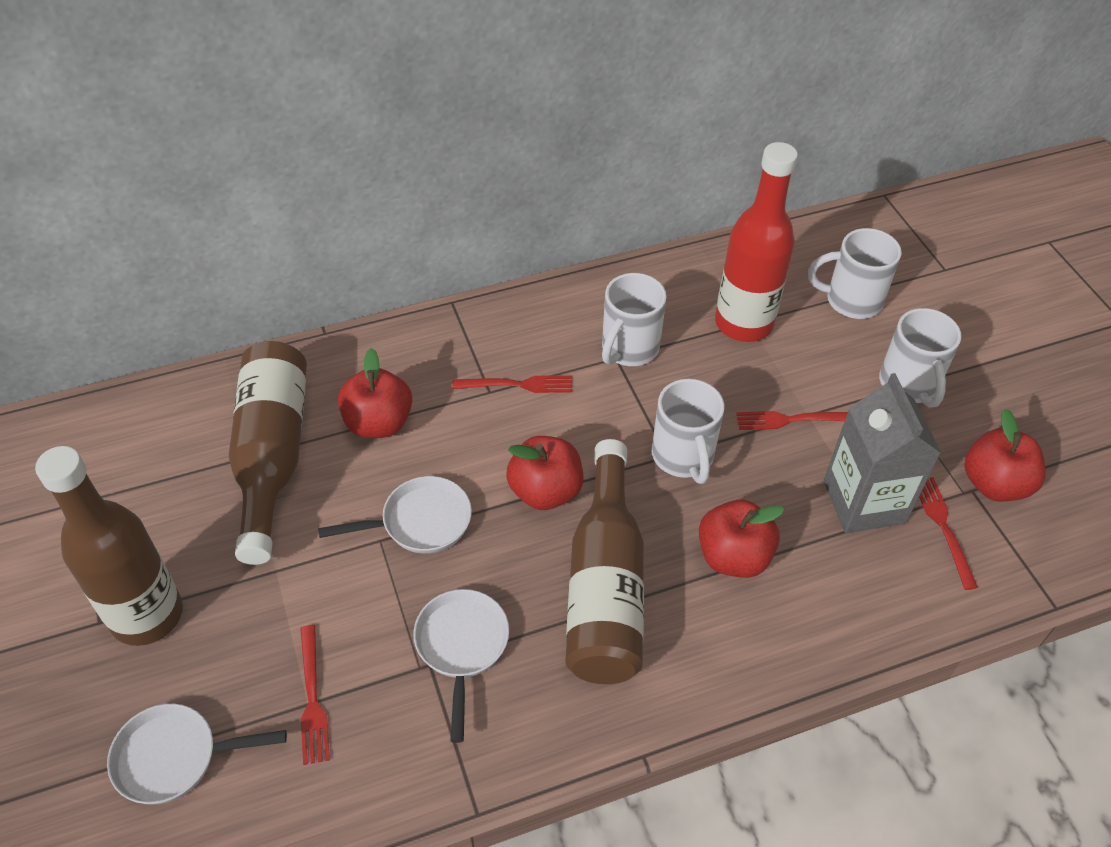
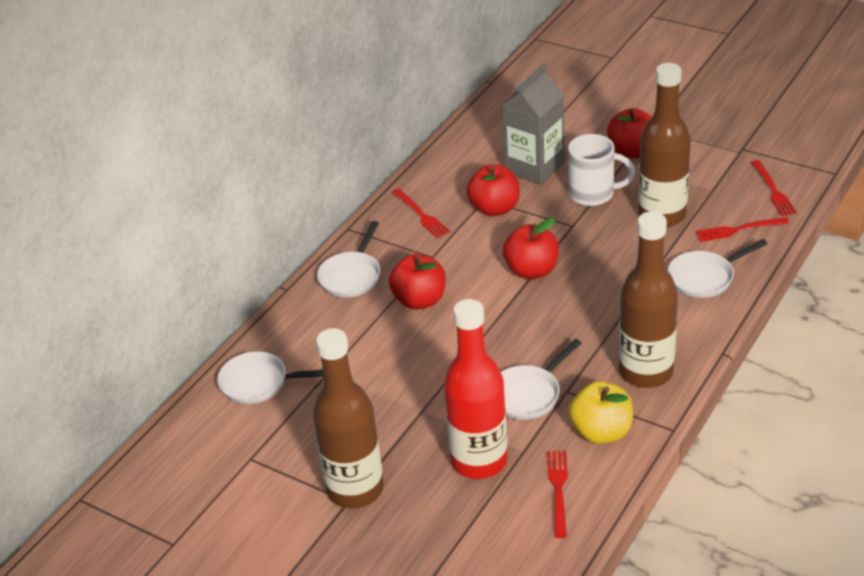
white mug: [602,273,667,366] [652,379,724,484] [808,228,901,319] [879,308,961,408] = 4 -> [568,134,635,206] = 1
white pan: [107,704,287,804] [318,476,472,554] [413,589,509,743] = 3 -> [217,351,324,404] [317,221,380,298] [501,339,581,420] [668,239,767,298] = 4
yellow apple: none = 0 -> [569,381,633,444] = 1

